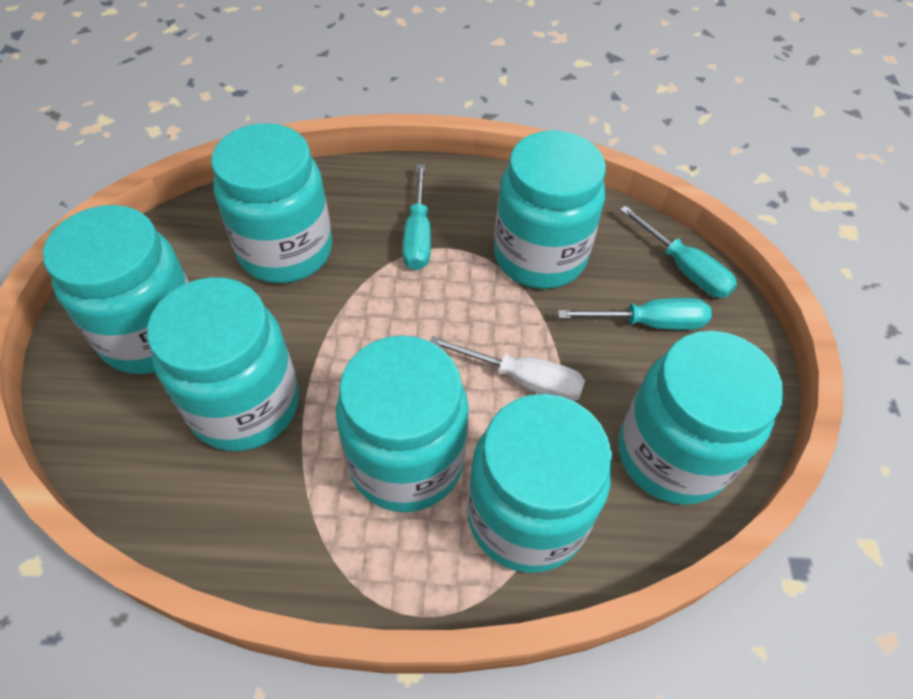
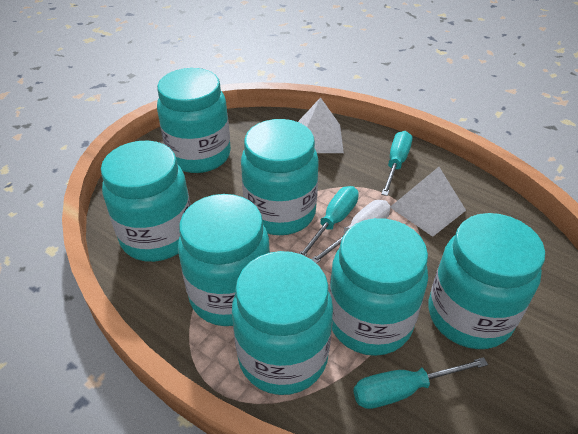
white pyramid: none = 0 -> [298,97,344,153] [390,167,466,237] = 2

